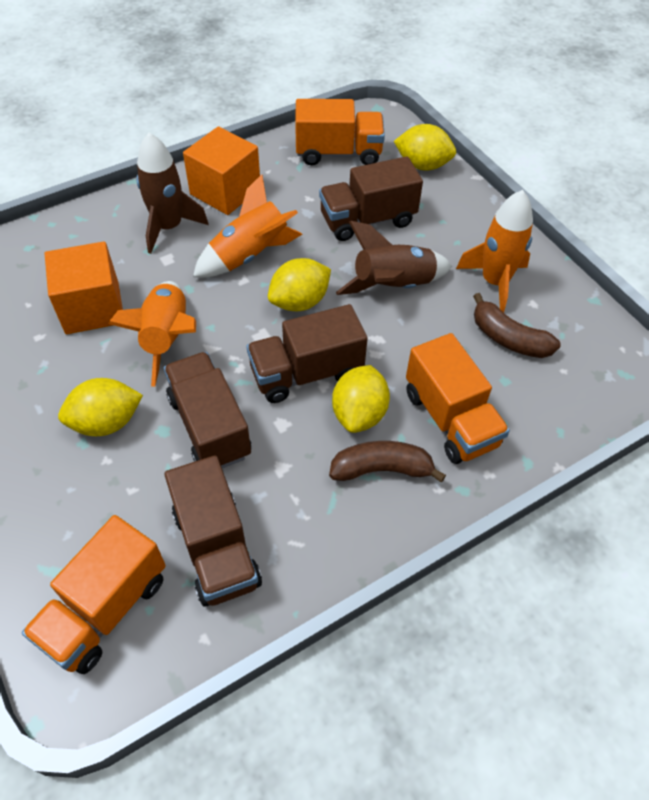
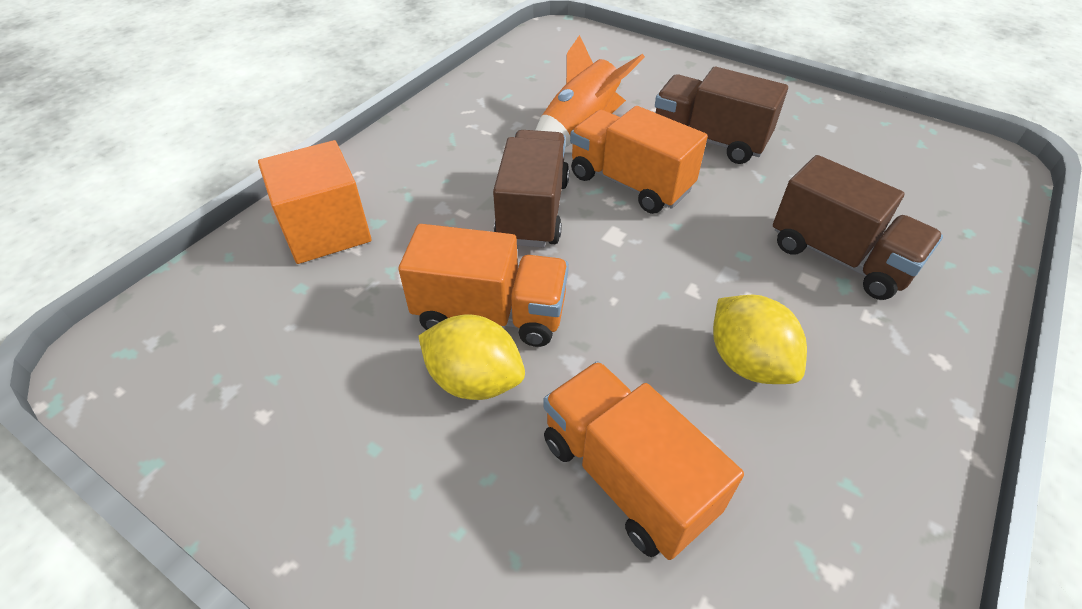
brown banana: [329,441,446,483] [473,293,561,358] = 2 -> none = 0
brown rocket: [136,133,209,254] [336,221,452,295] = 2 -> none = 0
brown truck: [164,352,251,468] [165,455,262,607] [246,304,368,403] [319,156,423,241] = 4 -> [493,130,570,247] [655,67,788,164] [773,155,943,300] = 3
orange cube: [44,241,123,334] [183,126,260,215] = 2 -> [258,140,372,264] = 1
orange rocket: [108,281,196,387] [193,174,302,278] [456,190,533,313] = 3 -> [536,35,645,147] = 1
yellow lemon: [58,378,143,436] [268,258,331,311] [332,365,390,433] [394,124,456,171] = 4 -> [418,315,525,400] [713,295,807,384] = 2

